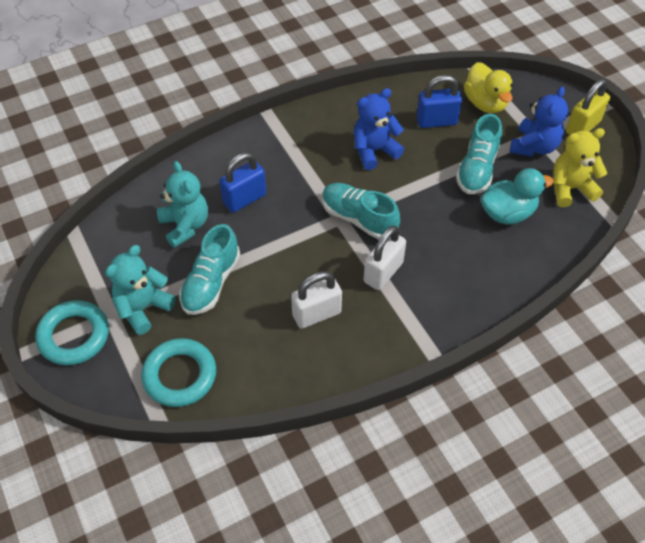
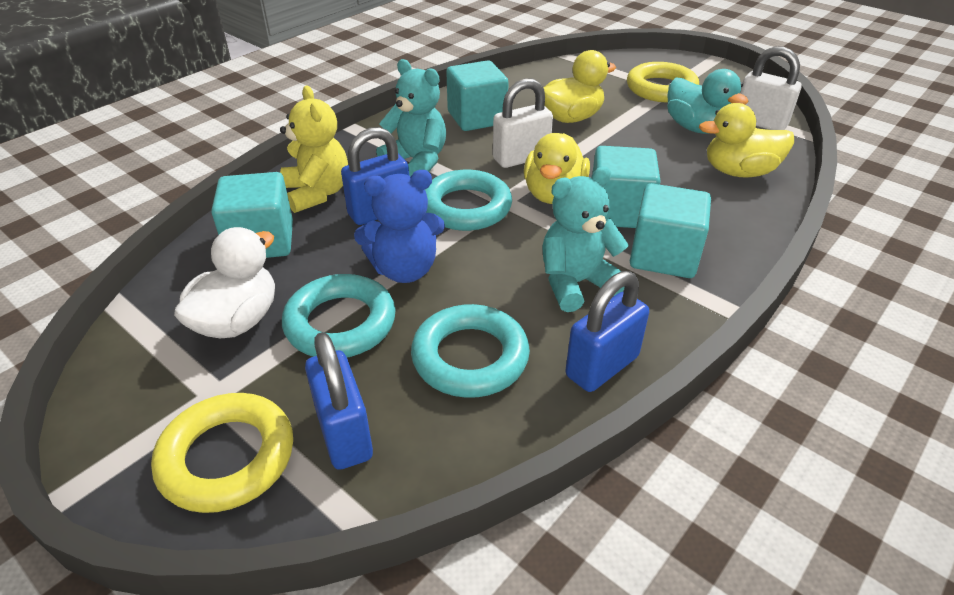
blue padlock: [219,153,266,213] [416,75,462,128] = 2 -> [305,332,373,470] [341,127,409,225] [565,271,649,392] = 3
blue teddy bear: [354,88,404,170] [510,86,568,157] = 2 -> [354,170,445,283] = 1
turquoise cube: none = 0 -> [211,172,293,258] [446,60,509,131] [592,146,661,228] [630,183,711,278] = 4
turquoise ring: [35,300,109,365] [141,338,216,407] = 2 -> [282,274,396,357] [411,304,530,398] [425,170,512,231] = 3
turquoise shoe: [179,224,240,315] [322,183,400,240] [456,114,502,194] = 3 -> none = 0
white duck: none = 0 -> [174,227,275,338] = 1
yellow duck: [464,62,513,113] = 1 -> [524,133,590,204] [543,50,616,123] [699,103,794,178] = 3
yellow padlock: [566,79,610,135] = 1 -> none = 0
yellow ring: none = 0 -> [151,393,293,513] [627,62,699,102] = 2

